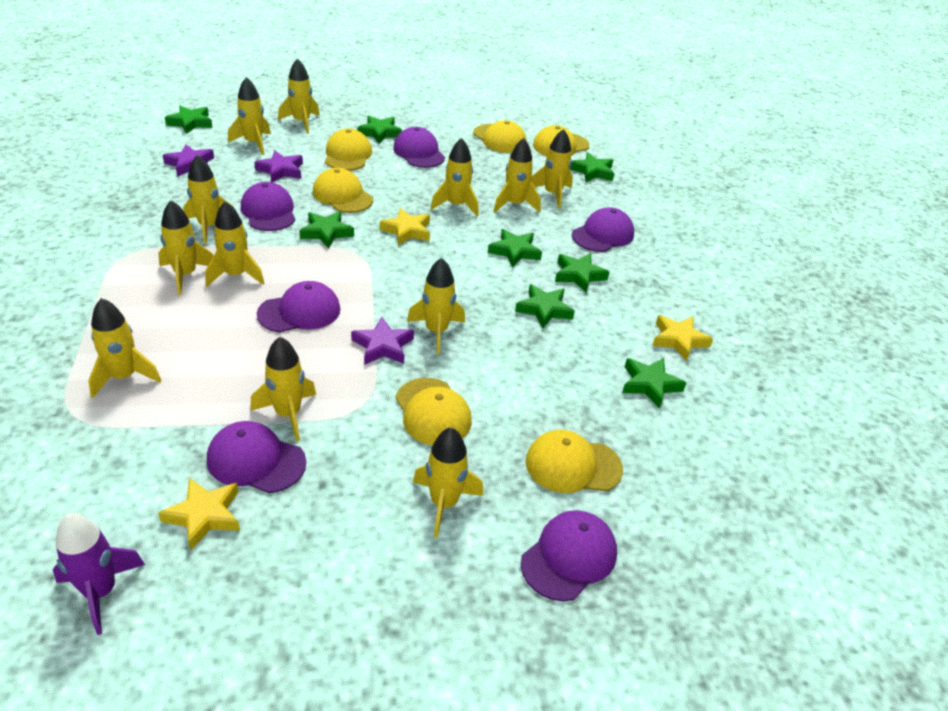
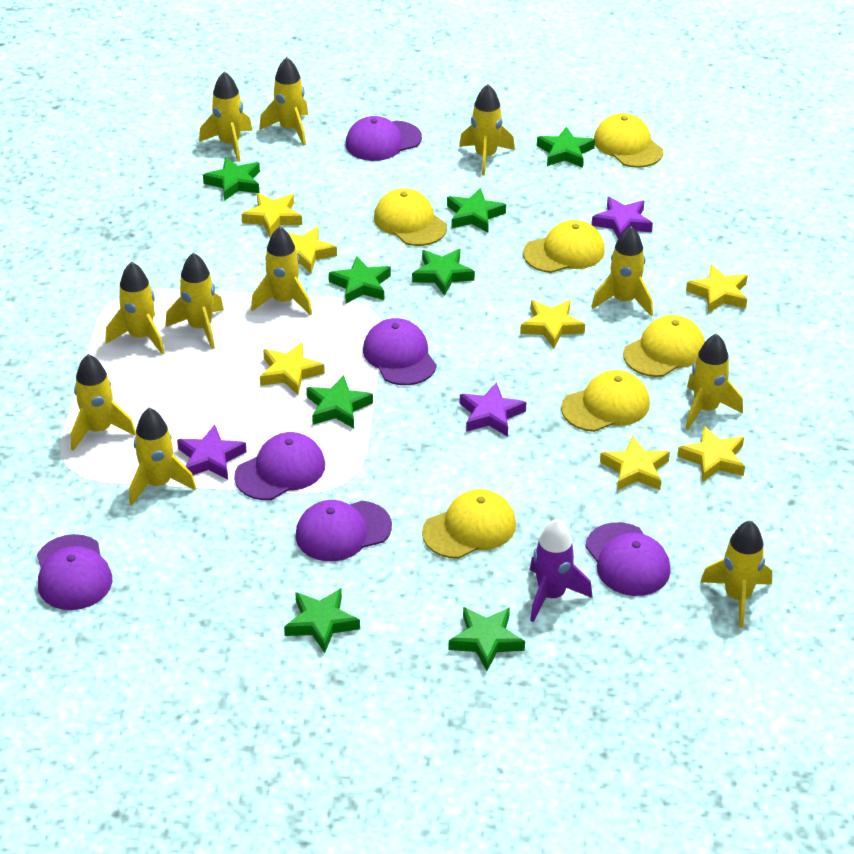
yellow rocket: [88,298,162,398] [158,200,213,295] [183,155,234,244] [205,201,265,286] [228,77,271,155] [250,337,316,442] [278,58,320,134] [407,258,465,354] [413,427,483,538] [431,138,479,217] [493,138,541,212] [531,129,573,209] = 12 -> [71,354,136,451] [106,262,165,355] [129,408,196,506] [165,253,224,349] [199,71,252,162] [251,227,312,316] [259,57,308,146] [459,84,515,176] [592,226,653,316] [686,333,743,430] [700,520,772,628] = 11
yellow star: [158,478,240,550] [380,208,430,245] [652,315,713,361] = 3 -> [241,193,302,237] [260,342,325,395] [287,227,337,273] [520,300,585,348] [600,436,670,491] [677,426,745,482] [686,265,748,313] = 7

